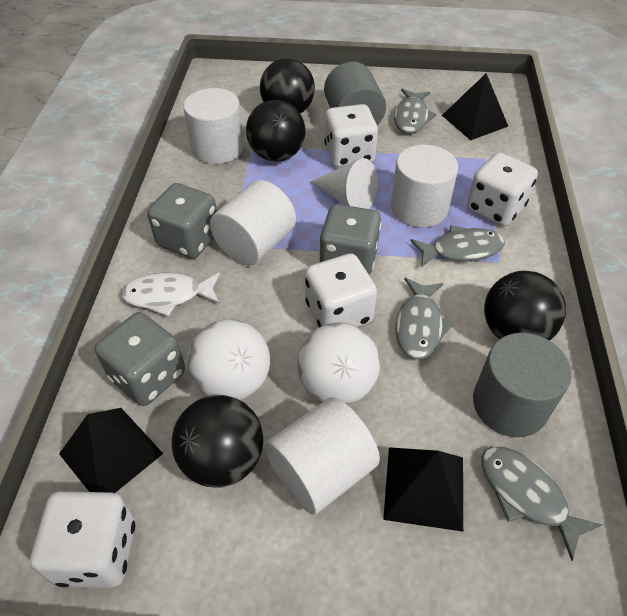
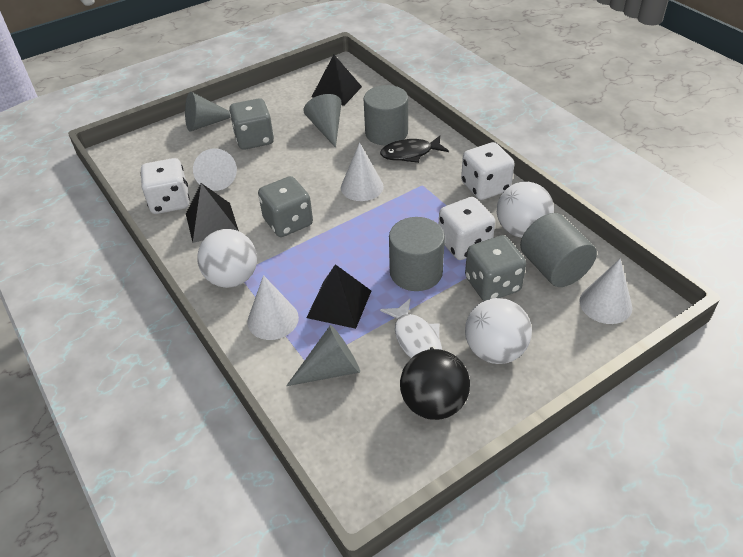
black ball: [172,395,263,488] [246,100,306,162] [260,58,315,114] [484,271,566,341] = 4 -> [400,349,470,420] = 1
black fish: none = 0 -> [380,136,449,163] = 1
grey cone: none = 0 -> [185,92,231,132] [286,325,360,386] [304,94,341,148] = 3
grey cylinder: [324,62,386,125] [473,333,572,437] = 2 -> [364,85,408,145] [389,217,445,291] [520,213,597,287] = 3
grey fish: [394,89,437,134] [396,278,454,359] [410,225,505,268] [481,447,603,561] = 4 -> none = 0
white ball: [187,319,270,400] [297,322,380,404] = 2 -> [197,229,257,288] [465,298,532,364] [497,182,554,238] = 3
white cone: [310,158,377,209] = 1 -> [193,149,237,191] [247,275,299,340] [341,142,384,201] [579,259,633,324] = 4
white cylinder: [183,88,244,164] [210,180,296,266] [265,397,380,515] [391,145,458,227] = 4 -> none = 0
white dice: [30,491,135,588] [305,253,377,327] [324,104,378,168] [467,152,538,226] = 4 -> [140,158,190,214] [439,197,495,260] [461,142,515,200] = 3

